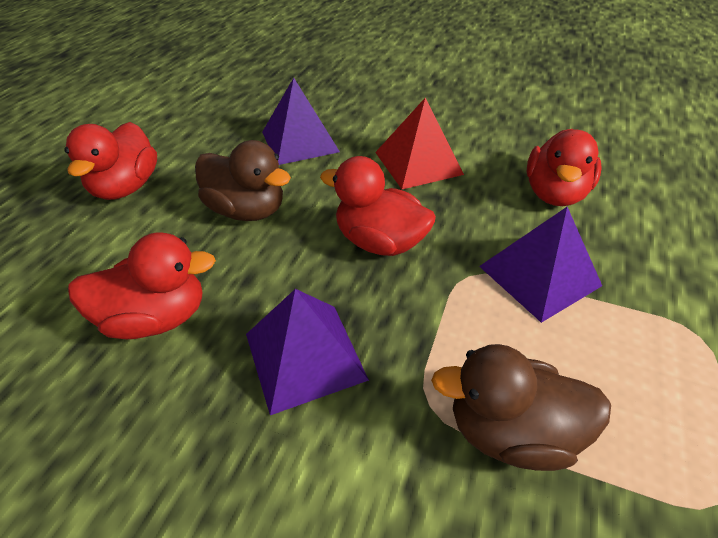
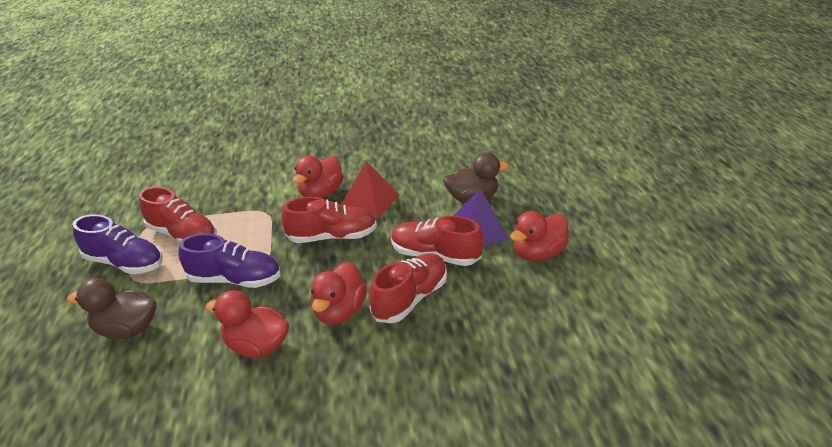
purple pyramid: [246,289,369,415] [262,78,340,165] [479,207,602,323] = 3 -> [454,188,509,245] = 1
purple shoe: none = 0 -> [72,215,162,274] [178,234,280,288] = 2
red shoe: none = 0 -> [139,187,217,243] [281,197,377,243] [369,253,447,323] [391,216,483,266] = 4

